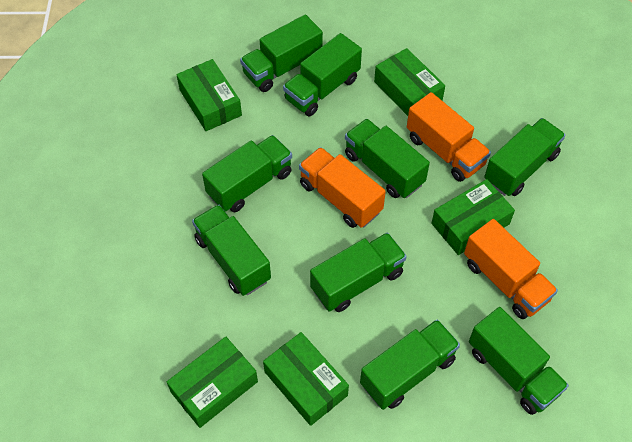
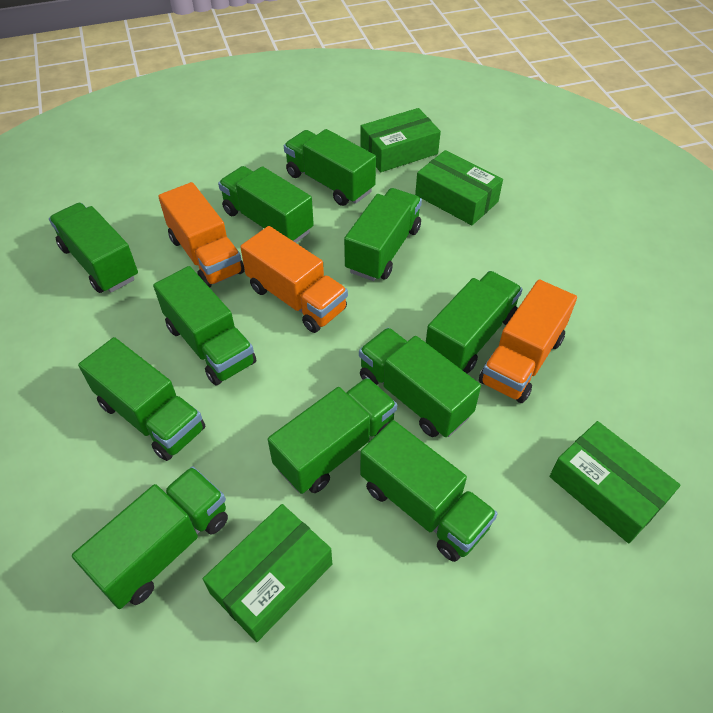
green box: [167,337,258,428] [176,59,242,131] [263,332,349,426] [374,48,445,116] [431,179,515,255] = 5 -> [203,504,332,642] [361,108,441,172] [415,150,503,225] [550,421,680,543] = 4
green truck: [192,205,271,296] [202,135,292,212] [240,14,323,92] [283,33,362,117] [310,233,407,312] [345,119,430,198] [360,319,460,410] [469,307,569,415] [484,118,566,196] = 9 -> [49,203,138,293] [72,467,228,609] [78,337,205,461] [153,266,256,385] [218,166,314,243] [268,378,397,494] [284,129,376,206] [344,188,422,281] [359,328,481,437] [360,420,498,562] [426,271,523,373] = 11

